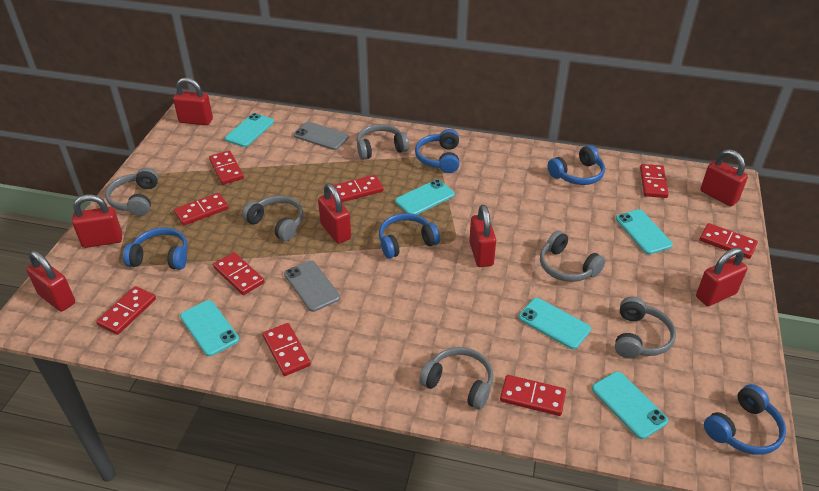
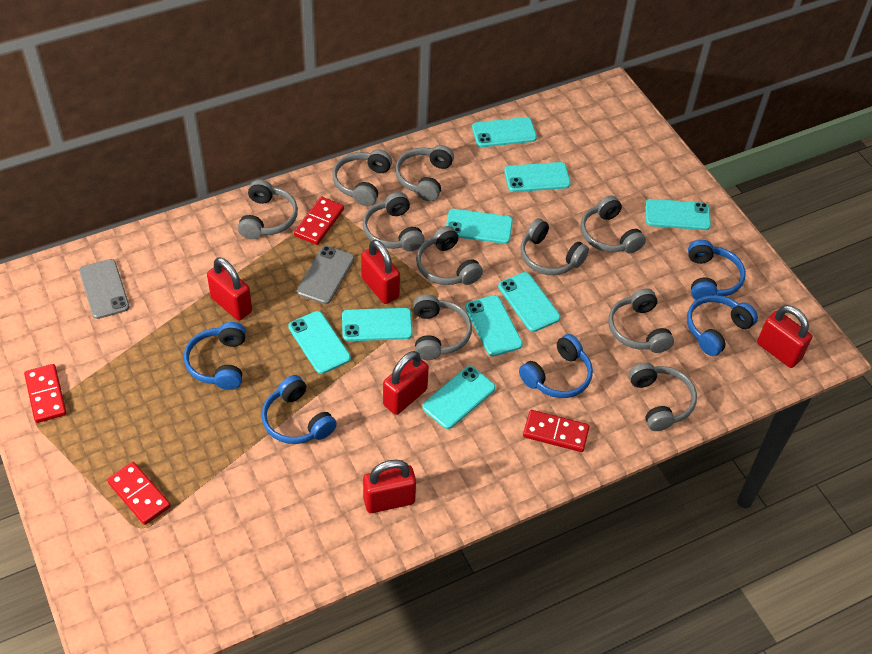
grey headphones: [105,168,159,216] [242,196,303,241] [356,124,409,160] [419,347,493,410] [540,231,606,282] [615,297,676,359] = 6 -> [238,180,298,239] [332,149,392,206] [363,192,425,251] [395,145,454,201] [413,294,472,360] [416,226,483,285] [520,218,589,275] [581,196,646,253] [608,288,674,353] [629,363,697,431] = 10
red domino: [96,286,156,335] [174,193,229,226] [209,151,244,185] [213,252,264,295] [263,323,311,376] [333,175,384,202] [500,375,566,416] [640,164,669,198] [700,223,758,259] = 9 -> [24,364,67,423] [107,462,171,525] [294,197,344,245] [523,410,590,452] = 4
red padlock: [26,251,75,312] [72,195,122,248] [173,77,213,125] [318,184,351,244] [469,205,496,267] [696,247,747,306] [701,149,748,206] = 7 -> [207,257,252,321] [361,239,400,304] [363,460,416,513] [383,351,429,415] [757,305,812,368] = 5
turquoise phone: [180,300,239,356] [225,113,274,147] [395,179,455,215] [519,298,591,349] [592,372,668,439] [616,209,673,254] = 6 -> [288,311,351,374] [342,308,413,341] [422,366,495,429] [446,209,513,244] [465,295,523,356] [472,117,537,147] [498,272,561,332] [504,162,571,192] [645,199,711,230] = 9

